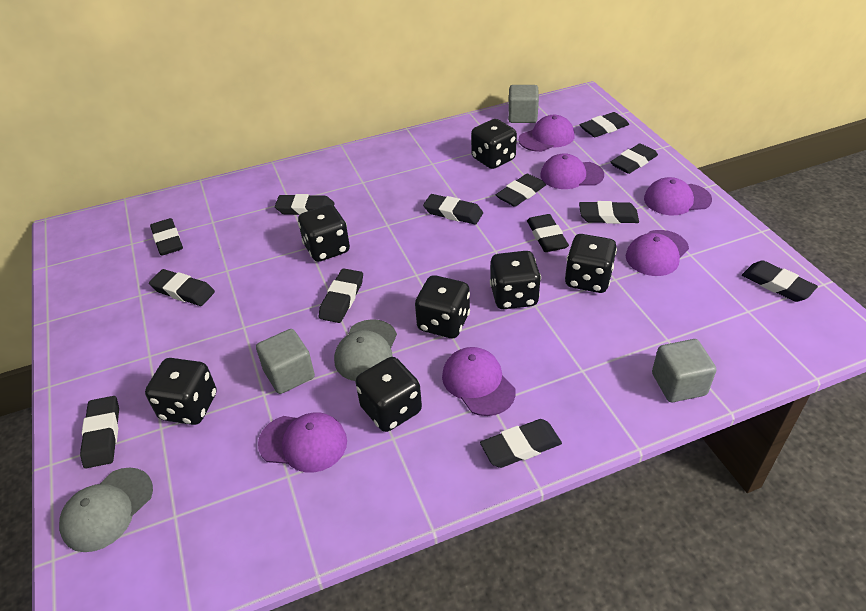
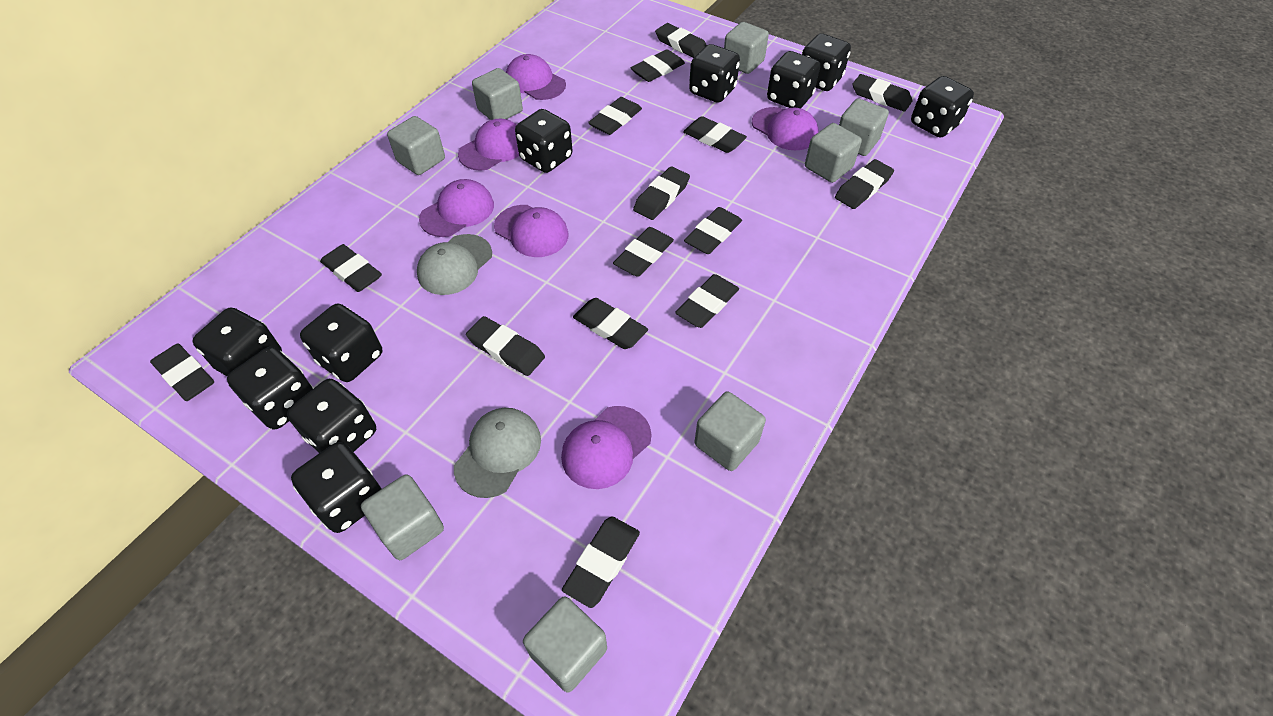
black dice: [145,358,216,425] [298,205,350,262] [356,357,422,432] [415,275,470,338] [471,119,517,169] [490,251,541,309] [565,234,617,293] = 7 -> [193,307,282,376] [227,347,314,429] [287,379,376,453] [291,442,382,533] [300,304,383,382] [515,109,573,173] [689,44,740,103] [767,51,820,108] [802,33,851,91] [911,76,974,138] = 10
black eraser: [80,396,119,468] [149,269,215,306] [150,218,183,256] [275,194,335,215] [319,268,363,323] [423,194,483,225] [480,419,562,468] [496,174,546,207] [527,214,569,252] [579,112,629,137] [579,201,639,224] [611,144,658,174] [742,260,818,302] = 13 -> [150,343,214,401] [320,244,382,292] [466,316,545,376] [562,517,640,608] [573,298,648,349] [588,97,642,135] [613,227,674,277] [631,49,685,82] [633,166,690,220] [655,23,707,58] [675,274,739,328] [683,116,747,153] [684,207,742,254] [835,159,894,209] [852,74,913,112] = 15
grey cube: [256,329,315,394] [508,85,539,123] [652,339,717,402] = 3 -> [361,474,444,560] [387,116,445,175] [472,68,523,120] [523,597,607,692] [694,391,766,471] [724,22,769,74] [805,123,862,183] [839,99,889,156] = 8

